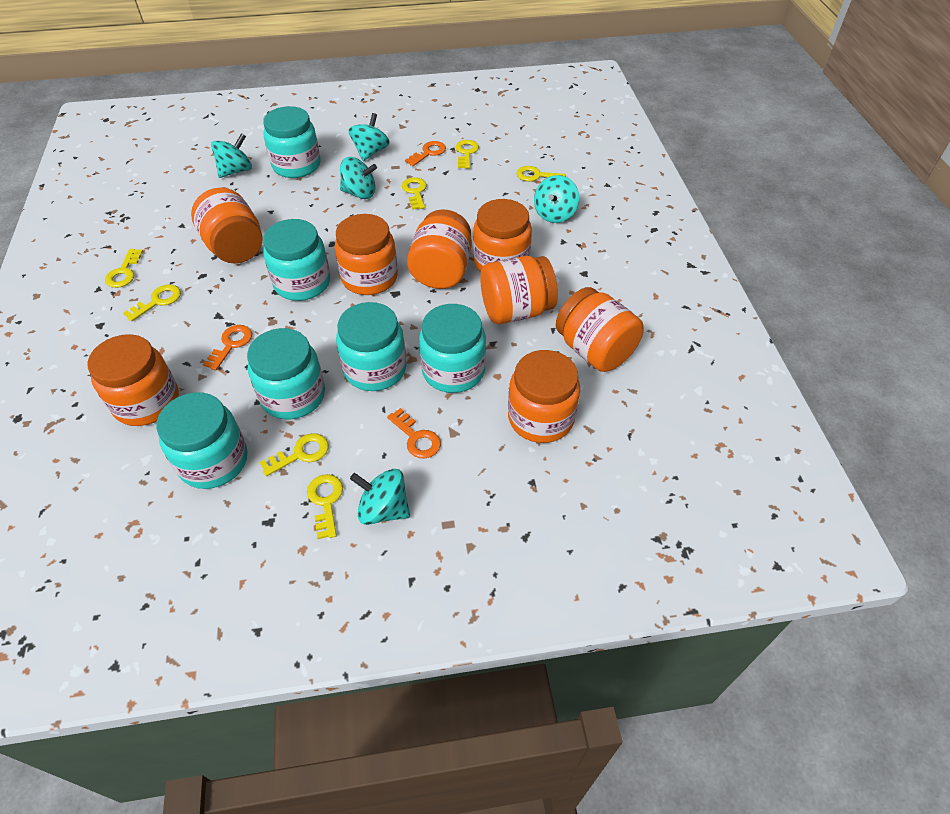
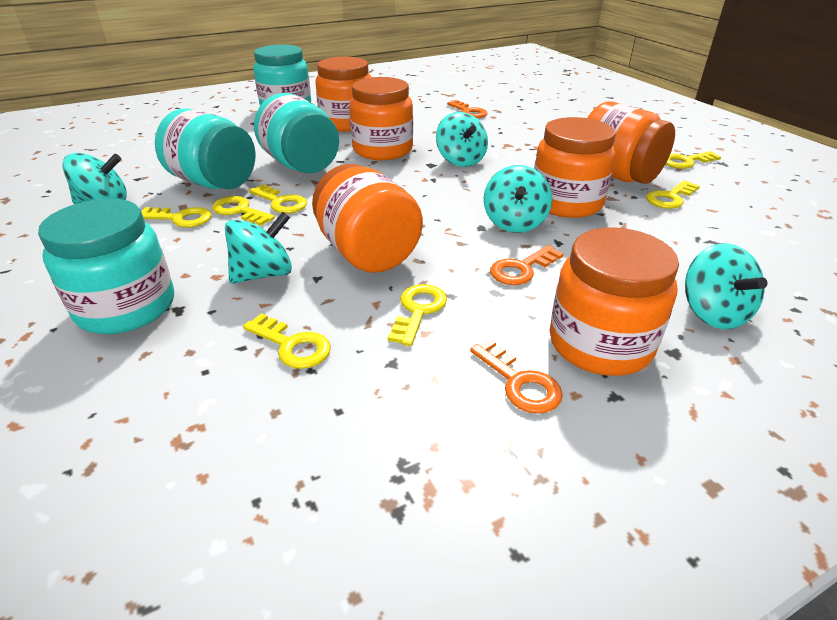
orange jar: [88,334,179,426] [191,188,263,264] [335,214,398,295] [407,209,472,289] [473,199,532,272] [480,256,558,324] [508,350,580,443] [556,287,644,372] = 8 -> [312,164,423,273] [315,57,371,131] [349,77,413,160] [534,117,616,218] [550,227,679,376] [587,102,675,184] = 6
turquoise jar: [156,392,248,489] [247,328,325,419] [263,106,321,178] [263,219,330,301] [336,302,407,391] [419,304,486,393] = 6 -> [38,199,174,334] [155,108,256,189] [253,45,311,106] [254,93,339,173] = 4

